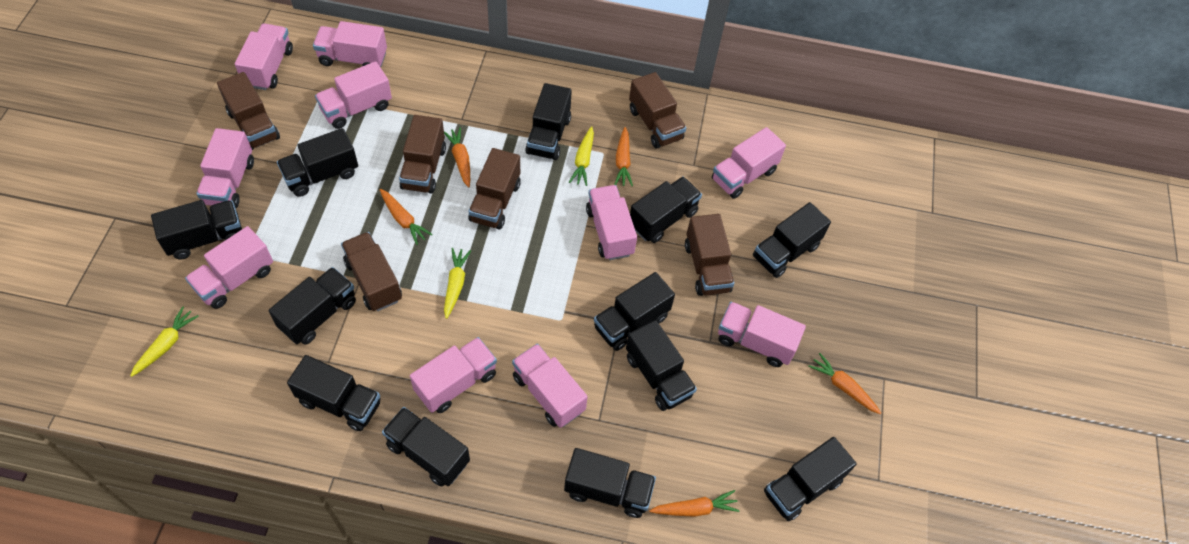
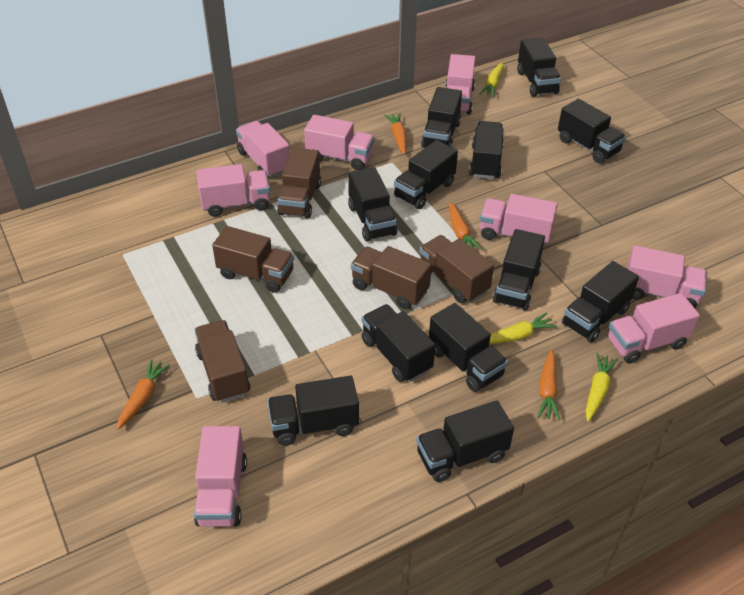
brown truck: [217,72,280,150] [341,232,402,311] [399,115,446,194] [469,148,521,229] [629,72,686,149] [685,214,734,296] = 6 -> [194,320,250,403] [212,226,294,293] [277,148,321,218] [351,246,432,309] [419,235,494,304] = 5
orange carrot: [380,189,433,245] [444,127,470,188] [614,127,633,186] [649,490,740,517] [808,353,881,414] = 5 -> [117,359,170,430] [385,113,407,154] [449,202,482,250] [537,350,560,420] = 4
pink truck: [185,226,273,309] [196,128,254,208] [235,23,293,90] [313,21,387,67] [315,61,392,129] [410,337,497,413] [512,344,588,428] [586,185,637,260] [712,127,786,199] [718,302,806,367] = 10 -> [194,426,247,527] [196,164,270,217] [236,121,290,178] [304,115,374,170] [445,54,475,115] [480,194,558,244] [608,293,700,364] [627,245,707,308] = 8

